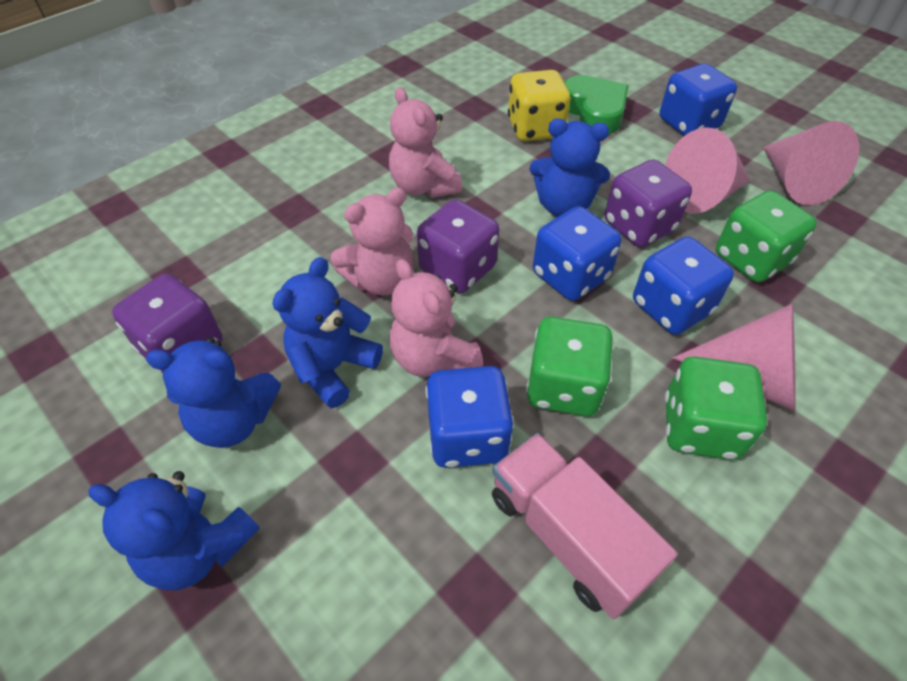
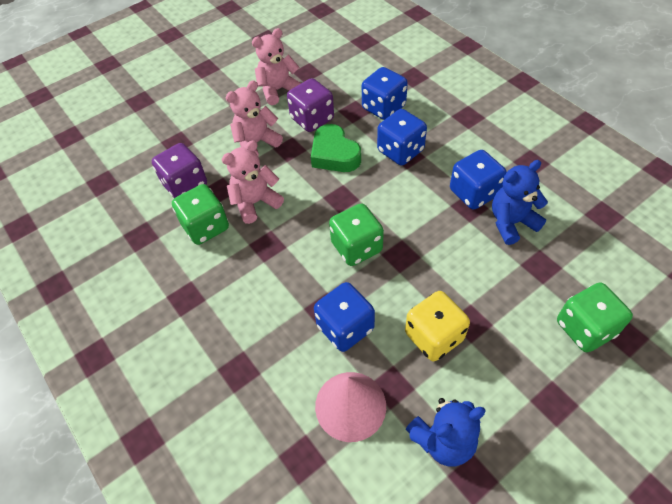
blue teddy bear: [88,471,260,591] [146,337,281,448] [272,257,383,408] [529,119,610,217] = 4 -> [406,398,486,466] [492,160,548,245] = 2
pink cone: [665,127,750,214] [672,304,796,411] [763,121,859,205] = 3 -> [315,372,386,442] = 1
pink truck: [492,433,677,619] = 1 -> none = 0
purple dice: [112,274,222,373] [417,199,499,293] [605,160,692,247] = 3 -> [152,143,207,198] [287,78,334,132] = 2

